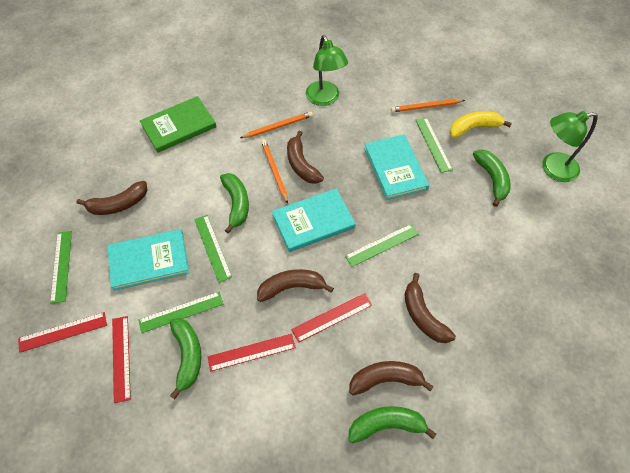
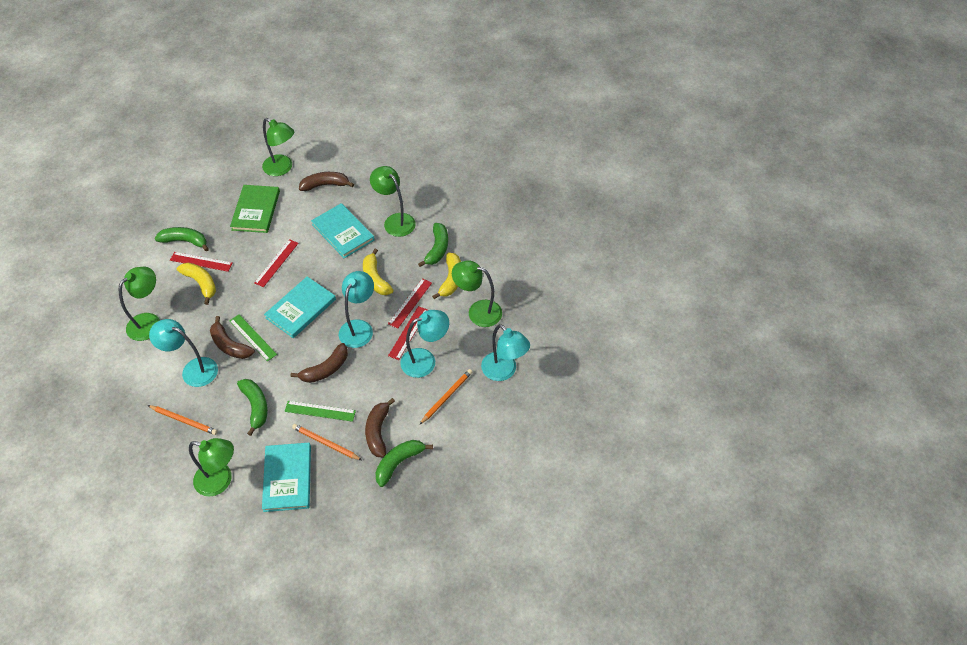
brown banana: [76,181,148,215] [257,269,334,302] [287,131,324,184] [349,361,434,395] [404,273,456,343] = 5 -> [210,316,255,359] [291,343,348,383] [299,172,354,191] [365,398,395,457] = 4
green lamp: [306,35,348,106] [542,111,597,182] = 2 -> [119,267,160,341] [189,438,234,496] [262,118,294,176] [370,166,416,237] [452,260,502,327] = 5
green ruler: [50,231,72,304] [138,292,223,333] [194,215,232,283] [345,224,418,267] [416,117,453,173] = 5 -> [229,314,277,361] [285,401,356,422] = 2
turquoise lamp: none = 0 -> [149,319,218,387] [339,271,374,348] [400,310,449,378] [481,324,530,381] = 4
yellow banana: [449,111,512,138] = 1 -> [177,263,216,305] [363,249,394,295] [432,253,461,299] = 3

